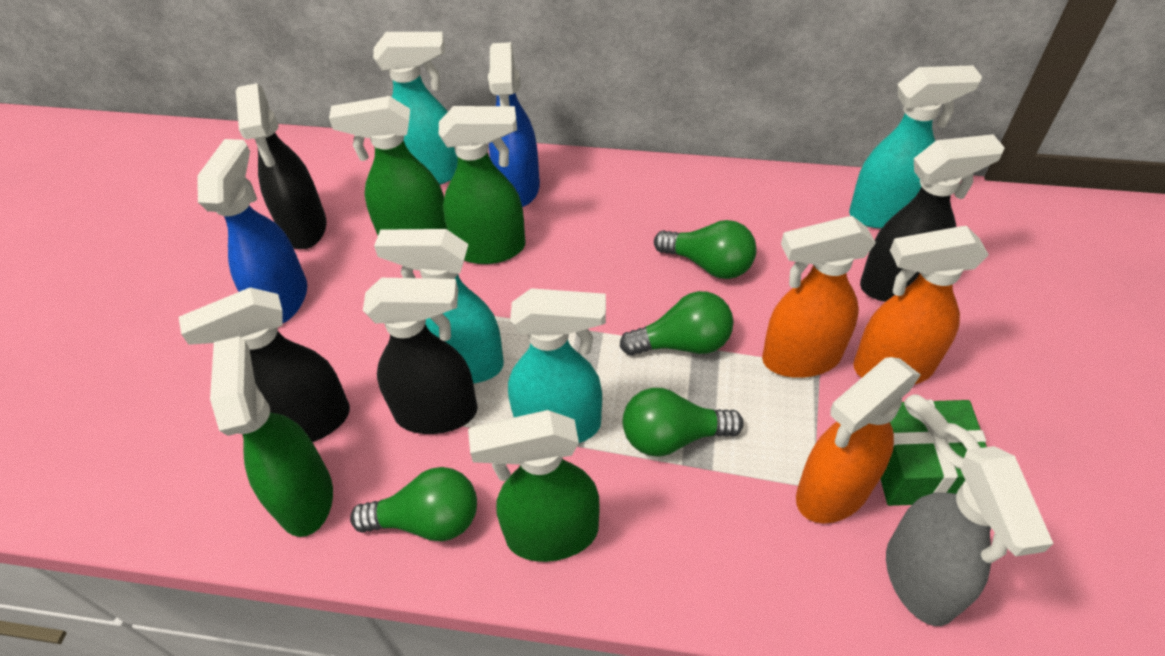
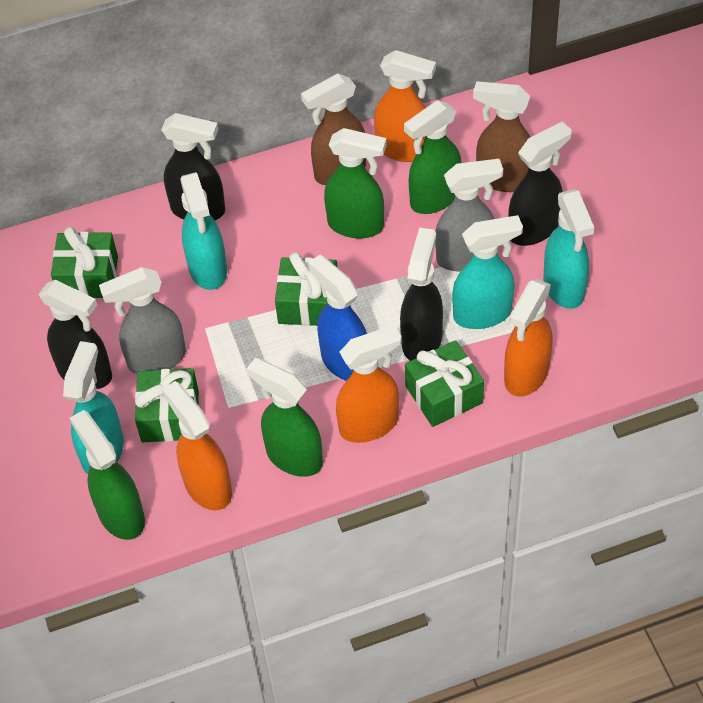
blue spray bottle: [197,139,307,324] [488,42,540,207] = 2 -> [308,255,367,381] = 1
brown spray bottle: none = 0 -> [301,74,366,185] [473,81,530,192] = 2
green gift: [881,394,987,506] = 1 -> [51,227,118,298] [135,368,199,442] [275,252,338,326] [405,340,484,427] = 4
green light bulb: [350,467,477,541] [620,291,733,356] [623,388,743,456] [654,220,757,279] = 4 -> none = 0
grey spray bottle: [886,446,1054,626] = 1 -> [99,267,186,374] [435,159,503,271] = 2
orange spray bottle: [762,216,876,378] [796,357,921,523] [853,226,989,385] = 3 -> [162,381,232,510] [336,325,402,443] [374,50,436,162] [504,279,553,397] = 4

